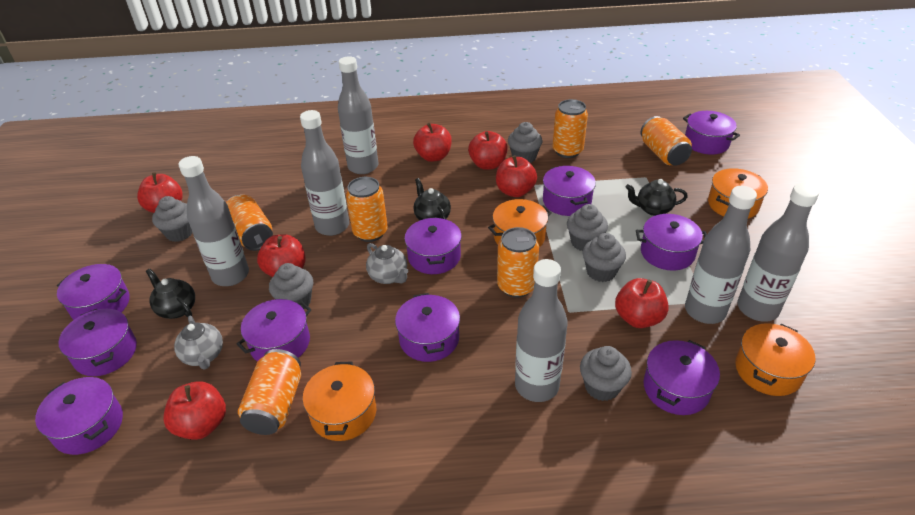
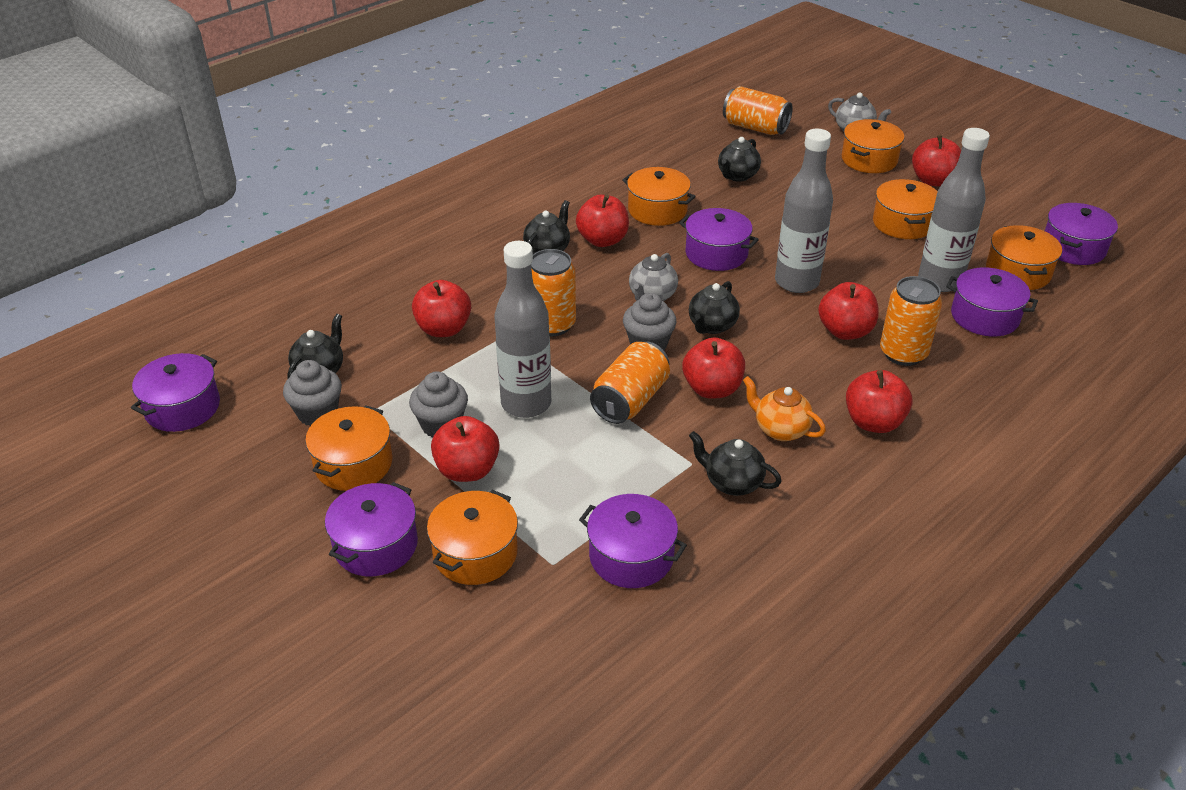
black teapot: [146,269,195,319] [413,178,451,220] [626,179,688,216] = 3 -> [288,314,343,378] [523,200,570,254] [689,281,740,334] [689,431,782,496] [718,137,761,182] = 5
grey bottle: [178,156,249,286] [300,110,349,236] [338,56,378,174] [515,259,568,402] [685,186,757,324] [737,183,819,322] = 6 -> [494,241,551,418] [775,129,833,293] [918,128,990,292] = 3
grey cupcake: [152,196,193,242] [269,263,313,309] [508,122,543,163] [567,204,608,251] [580,346,632,401] [583,233,626,282] = 6 -> [283,360,342,426] [409,371,468,438] [623,293,677,351] = 3
orange can: [226,195,273,251] [238,349,301,435] [346,177,388,242] [497,227,539,298] [552,99,588,158] [641,116,692,166] = 6 -> [531,249,576,336] [590,341,670,424] [723,86,793,135] [880,276,942,366] = 4
orange pot: [303,361,376,441] [488,199,552,247] [708,168,768,219] [735,323,815,396] = 4 -> [305,405,392,491] [427,490,518,585] [622,167,696,226] [842,119,904,173] [873,179,938,239] [986,225,1062,290] = 6
orange teapot: none = 0 -> [743,376,826,441] = 1
purple pot: [35,377,123,455] [57,264,130,320] [59,309,137,376] [237,299,311,362] [395,293,460,362] [405,217,462,274] [543,166,596,216] [636,214,707,271] [643,340,720,415] [683,111,740,155] = 10 -> [131,353,220,432] [325,482,418,576] [579,494,687,588] [679,208,759,271] [946,267,1038,336] [1045,203,1118,265] = 6

